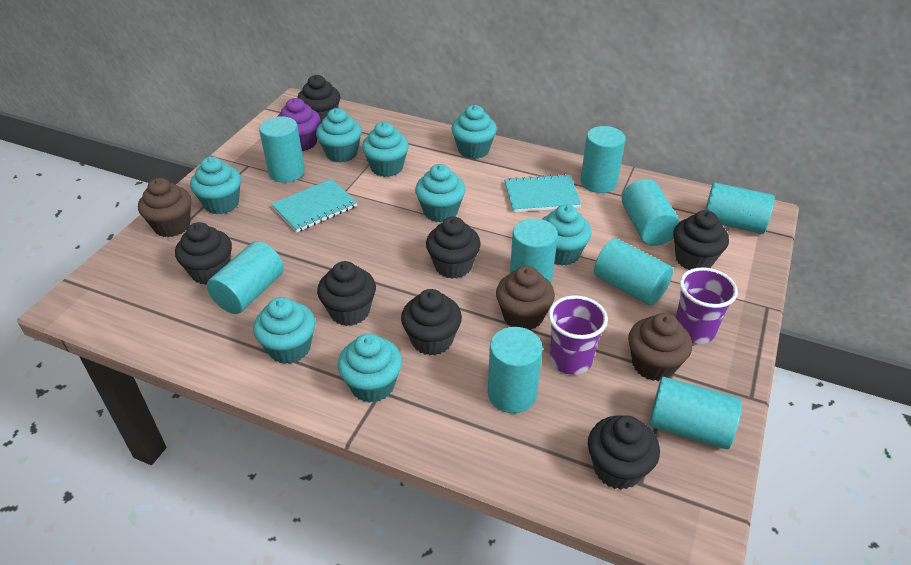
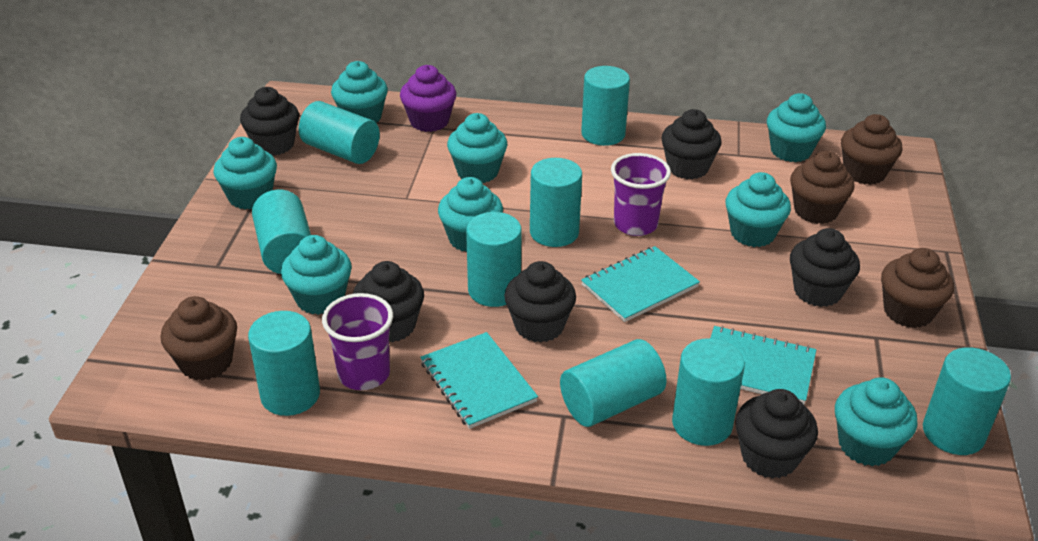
black cupcake: [175,222,232,285] [297,75,340,124] [317,261,376,326] [401,289,462,355] [426,217,481,279] [588,416,660,490] [673,210,729,270] = 7 -> [240,87,299,156] [353,261,424,342] [504,261,576,343] [661,109,722,179] [735,389,818,479] [790,228,860,307] = 6
brown cupcake: [138,178,191,237] [496,266,555,330] [628,313,692,381] = 3 -> [161,296,237,380] [790,151,855,224] [841,114,903,185] [881,248,954,328] = 4
turquoise notebook: [271,179,357,233] [504,174,581,212] = 2 -> [420,332,538,429] [581,246,700,322] [711,326,816,404] = 3

